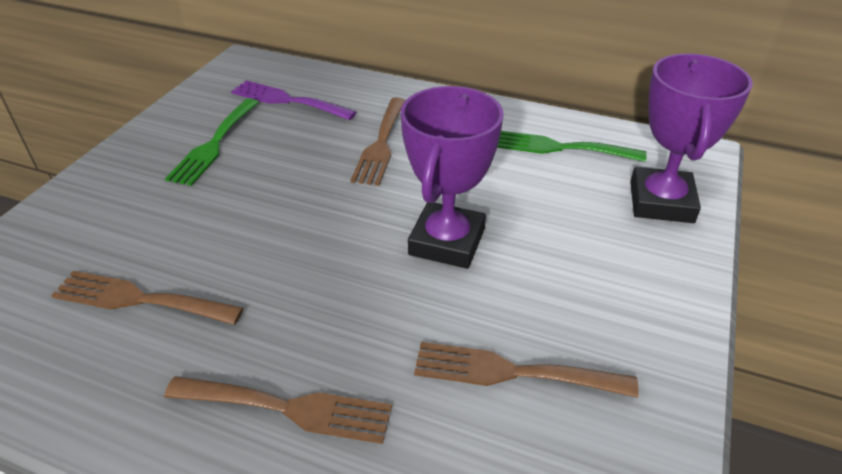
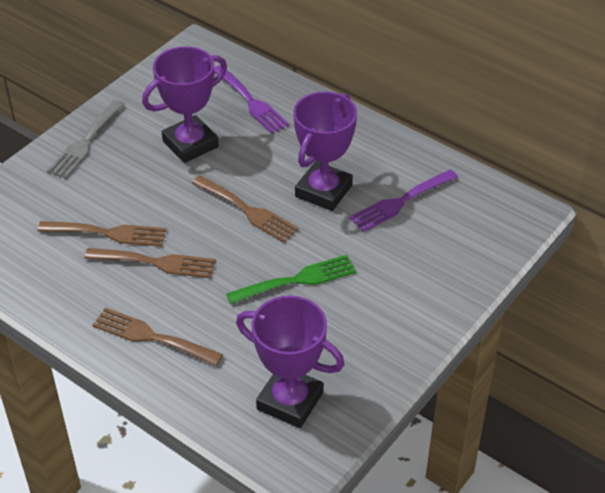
green fork: [165,98,259,186] [497,131,647,162] = 2 -> [226,255,356,304] = 1
grey fork: none = 0 -> [47,100,124,179] = 1
purple fork: [231,80,357,120] = 1 -> [214,65,289,134] [349,169,458,232] = 2
purple trophy: [401,86,504,269] [630,53,753,223] = 2 -> [142,46,227,163] [236,296,345,428] [293,92,357,211] = 3

